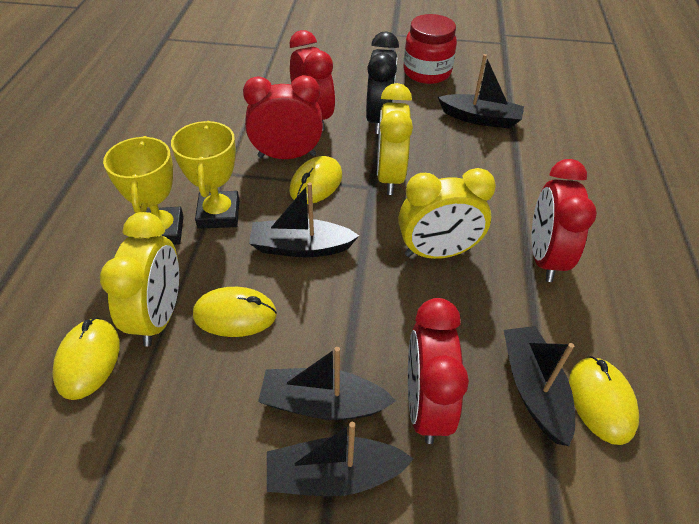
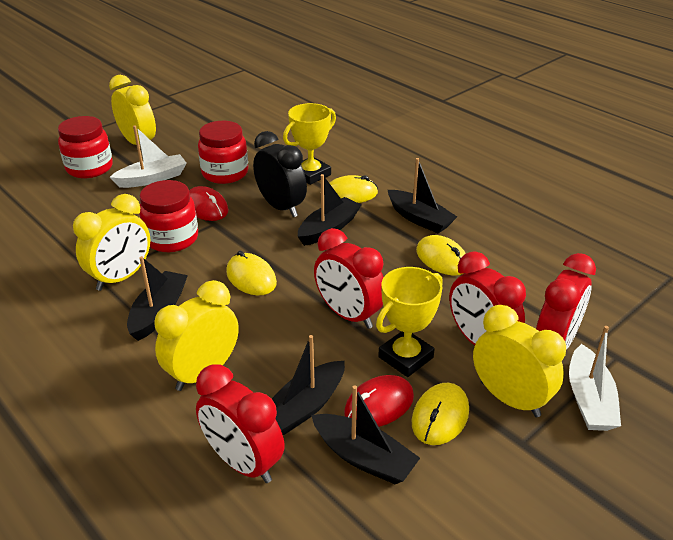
red jar: [403,14,457,84] = 1 -> [58,116,113,178] [139,180,198,252] [198,121,248,184] = 3
red mouse: none = 0 -> [189,186,229,221] [344,375,414,427] = 2
white boat: none = 0 -> [110,125,187,188] [569,326,621,431] = 2
yellow clock: [100,212,179,346] [377,83,413,195] [399,168,496,259] = 3 -> [73,194,150,291] [109,75,156,145] [154,280,239,391] [473,305,566,417] = 4

